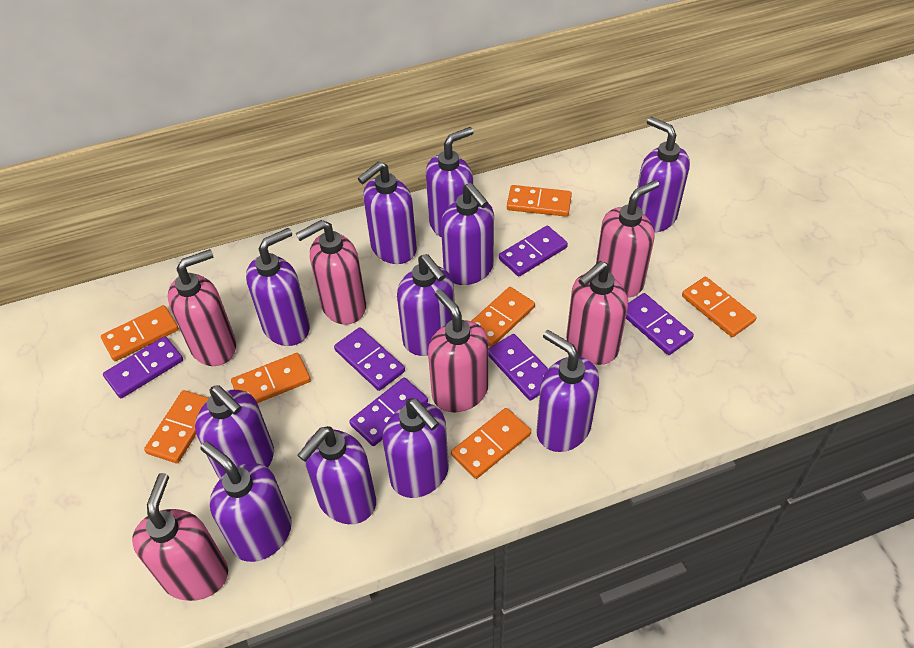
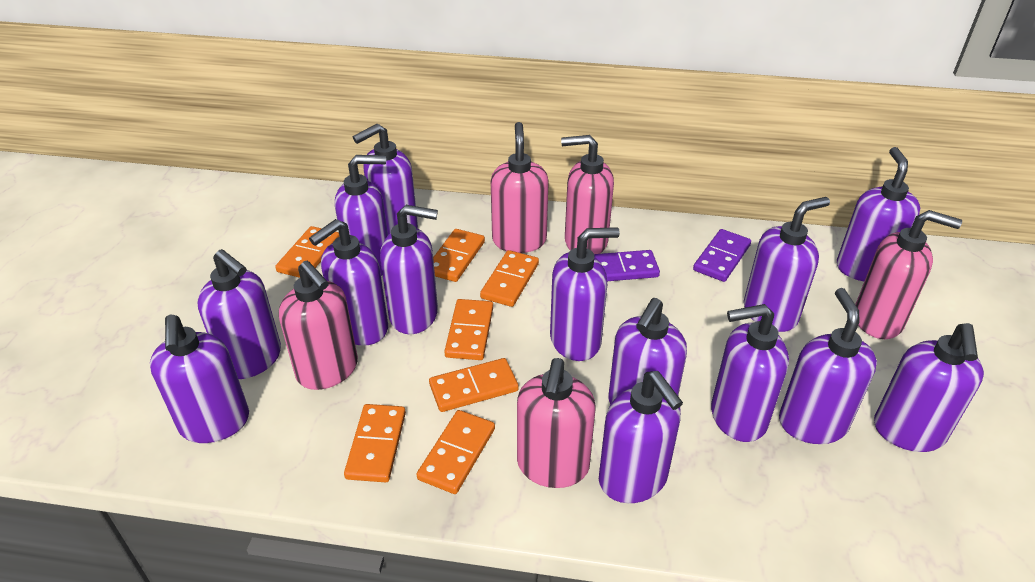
pink soap dispenser: [132,473,228,601] [168,249,236,366] [296,220,366,325] [428,289,488,412] [566,261,628,365] [596,180,659,298] = 6 -> [279,261,358,390] [491,122,549,253] [517,358,595,488] [561,135,614,254] [855,210,962,339] = 5
purple domino: [103,336,183,398] [334,327,405,391] [349,378,428,446] [488,334,548,401] [499,226,568,277] [626,293,694,355] = 6 -> [594,250,660,281] [693,229,751,282] = 2
purple soap dispenser: [195,385,274,479] [200,441,292,562] [246,228,310,346] [297,426,376,524] [358,161,417,264] [383,398,449,498] [397,254,455,356] [426,127,474,238] [441,183,494,285] [536,330,599,452] [637,117,690,233] = 11 -> [150,315,249,443] [198,249,281,379] [309,219,388,346] [335,155,388,276] [353,124,418,235] [380,205,438,334] [550,227,620,361] [599,371,683,503] [608,298,687,404] [711,304,789,442] [744,197,830,332] [779,288,877,444] [837,147,920,281] [874,323,984,452] = 14

